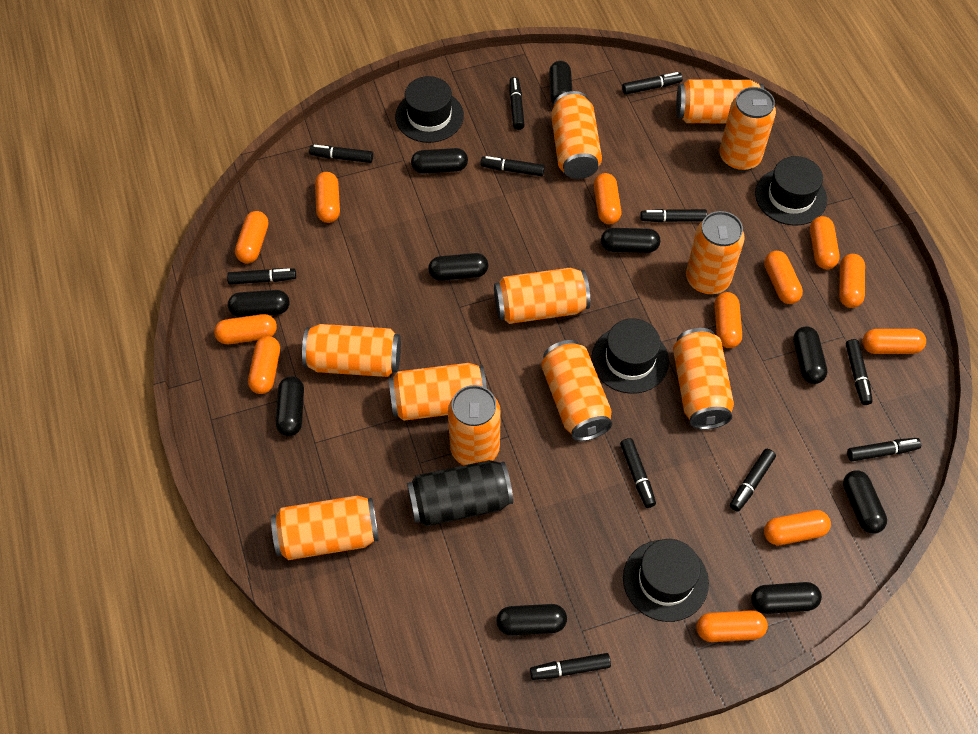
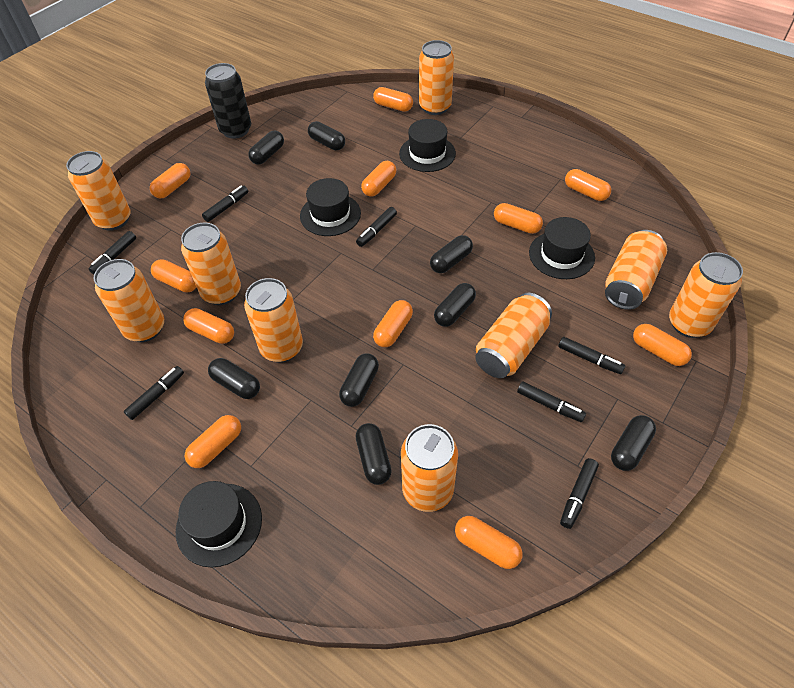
black capsule: [228,290,290,317] [276,376,304,436] [411,148,468,174] [428,253,488,281] [496,604,567,635] [549,61,572,103] [601,228,660,253] [751,582,822,614] [793,326,827,384] [843,470,887,534] = 10 -> [208,358,260,399] [248,131,284,165] [308,121,345,151] [339,353,379,407] [356,423,392,485] [430,235,473,273] [434,283,476,327] [611,415,656,471] = 8
black marker: [227,268,296,285] [309,145,373,163] [480,156,545,176] [509,77,525,130] [530,653,611,680] [620,438,656,508] [622,72,683,95] [640,209,707,222] [730,449,776,511] [846,339,873,405] [847,438,921,461] = 11 -> [89,231,136,274] [124,366,184,420] [202,186,248,222] [356,207,397,247] [517,381,586,422] [558,337,625,374] [560,458,599,529] = 7
orange can: [271,496,379,560] [302,324,401,377] [389,363,487,421] [448,385,501,465] [494,268,590,324] [541,340,612,441] [551,91,602,179] [673,328,734,429] [676,79,764,123] [686,211,745,295] [719,87,776,171] = 11 -> [66,151,131,231] [94,259,164,342] [181,223,241,305] [244,278,303,363] [401,424,458,512] [419,40,454,115] [475,293,552,378] [605,230,667,310] [669,252,743,338] = 9
orange capsule: [214,314,277,344] [235,211,268,263] [248,336,280,394] [315,172,340,223] [594,173,621,224] [696,610,768,642] [714,292,742,348] [764,251,803,304] [764,510,831,545] [810,216,840,269] [839,254,865,308] [862,329,926,354] = 12 -> [150,163,190,198] [151,259,197,292] [183,308,234,344] [185,415,241,468] [361,161,396,197] [373,87,413,112] [373,300,413,347] [455,516,522,569] [494,203,543,234] [565,169,611,201] [633,324,692,366] = 11

